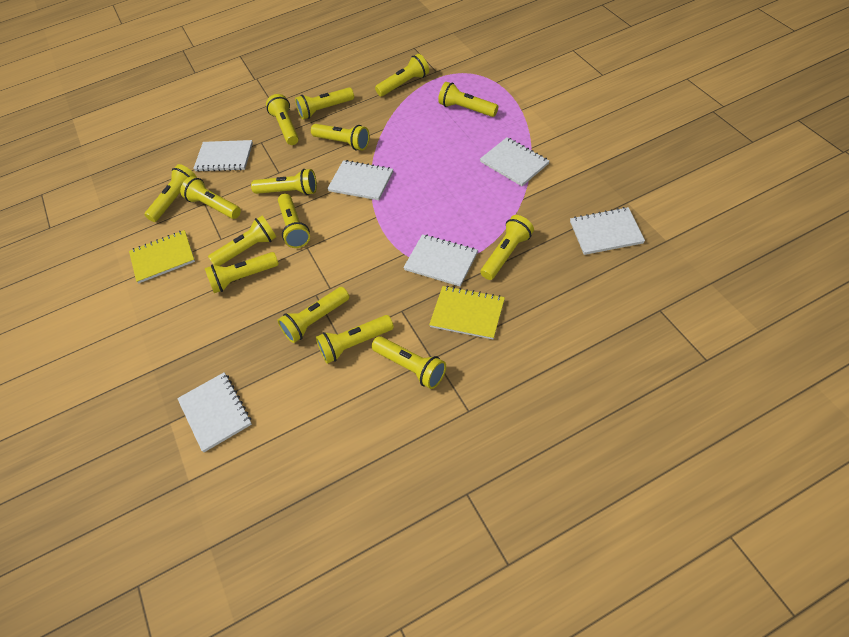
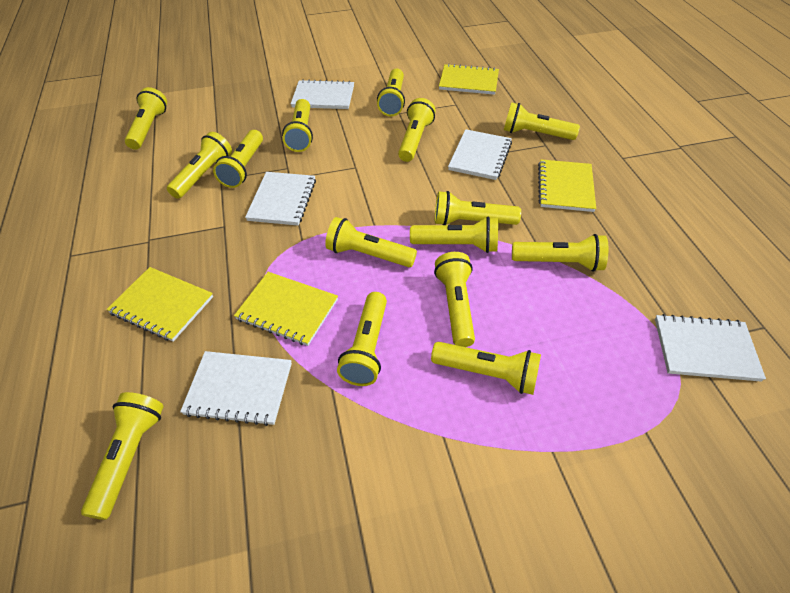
white notebook: [177,372,252,452] [193,140,253,172] [327,160,393,200] [403,234,478,287] [480,137,549,186] [570,207,645,255] = 6 -> [180,351,292,426] [245,172,316,226] [291,79,354,109] [448,129,512,180] [655,314,766,382] = 5
yellow notebook: [129,230,195,283] [429,286,505,339] = 2 -> [106,267,213,342] [234,272,338,346] [439,64,499,95] [538,159,596,212] = 4

